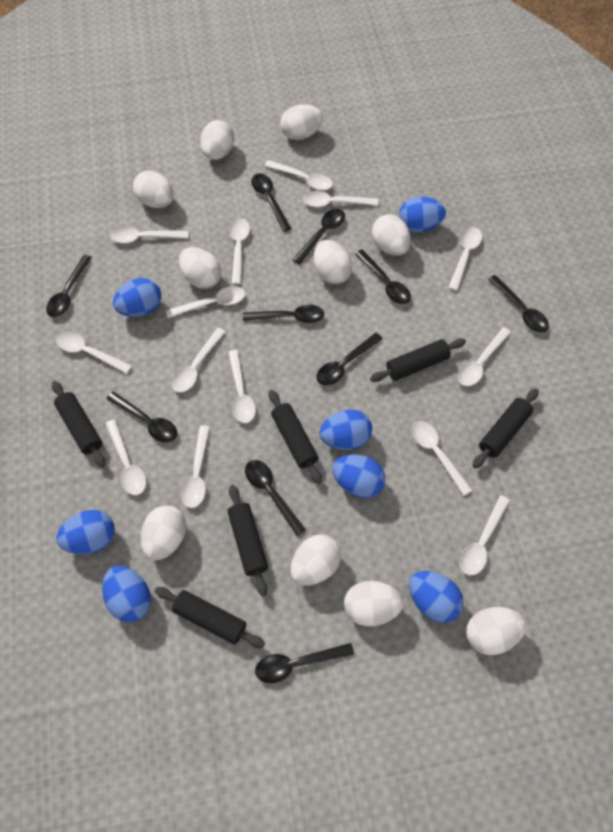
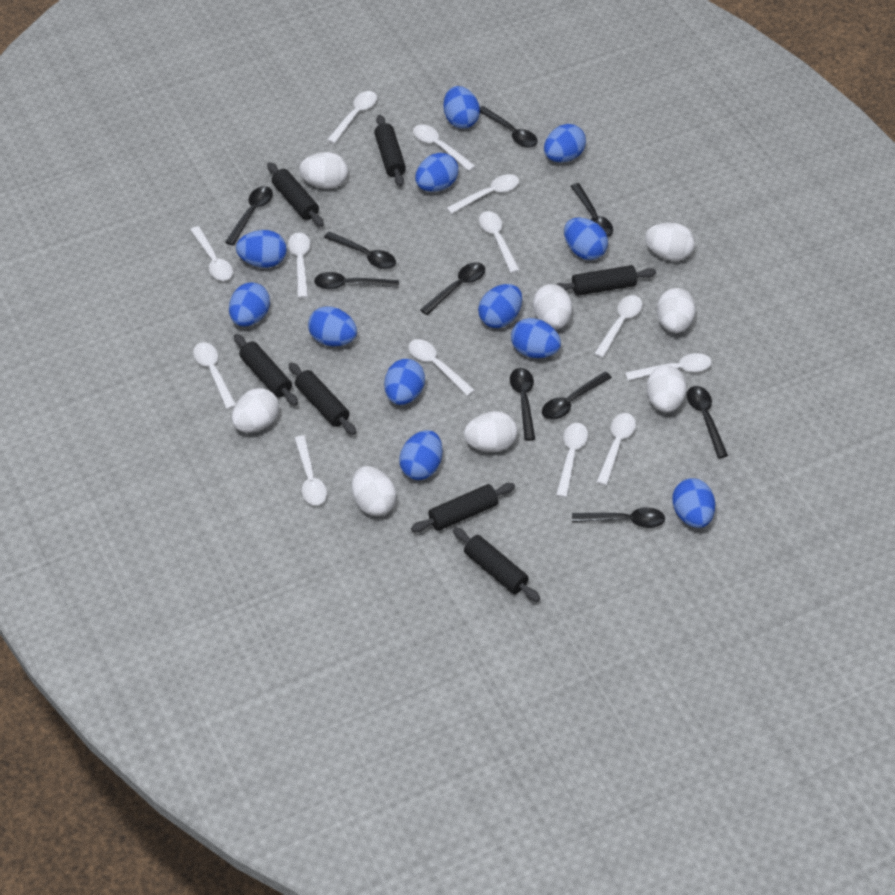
black rolling pin: [52,381,105,467] [155,587,265,648] [228,485,268,596] [269,390,322,484] [370,338,466,382] [473,388,539,468] = 6 -> [234,334,298,406] [267,162,324,227] [288,362,356,435] [374,115,406,187] [411,483,515,533] [453,527,540,602] [556,265,656,296] = 7
blue egg: [56,510,115,554] [102,566,151,622] [113,278,161,317] [319,409,372,450] [332,454,386,498] [399,196,446,233] [409,571,464,623] = 7 -> [229,282,270,327] [236,230,287,268] [308,306,357,346] [384,359,425,405] [399,430,442,480] [415,153,458,192] [443,86,480,129] [478,284,522,328] [511,318,561,358] [544,124,586,162] [564,217,608,260] [672,478,715,528] = 12
white egg: [133,170,173,208] [141,505,186,560] [179,247,221,289] [200,120,235,160] [280,104,323,140] [291,534,341,586] [314,240,352,284] [344,581,404,627] [372,214,411,256] [466,607,526,655] = 10 -> [232,388,279,433] [299,152,348,189] [352,466,396,516] [464,411,517,452] [533,284,572,329] [645,222,695,261] [647,366,687,412] [657,288,696,333] = 8
white spoon: [56,331,132,374] [105,419,146,495] [110,226,189,243] [166,286,245,318] [171,328,226,393] [181,426,210,508] [228,350,256,423] [229,218,250,284] [264,160,333,190] [303,191,379,207] [411,421,473,496] [449,227,482,291] [457,327,511,386] [460,495,510,575] = 14 -> [191,226,233,281] [193,342,236,409] [288,232,311,298] [294,435,327,505] [327,91,377,144] [408,339,475,396] [413,125,475,171] [447,174,519,214] [479,211,520,273] [556,423,588,498] [594,295,642,358] [597,413,636,485] [625,353,711,381] = 13

